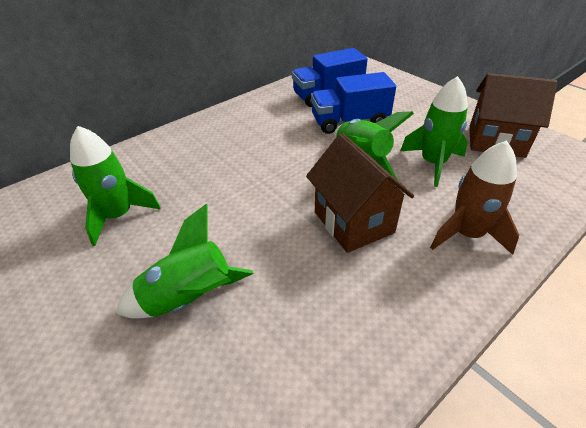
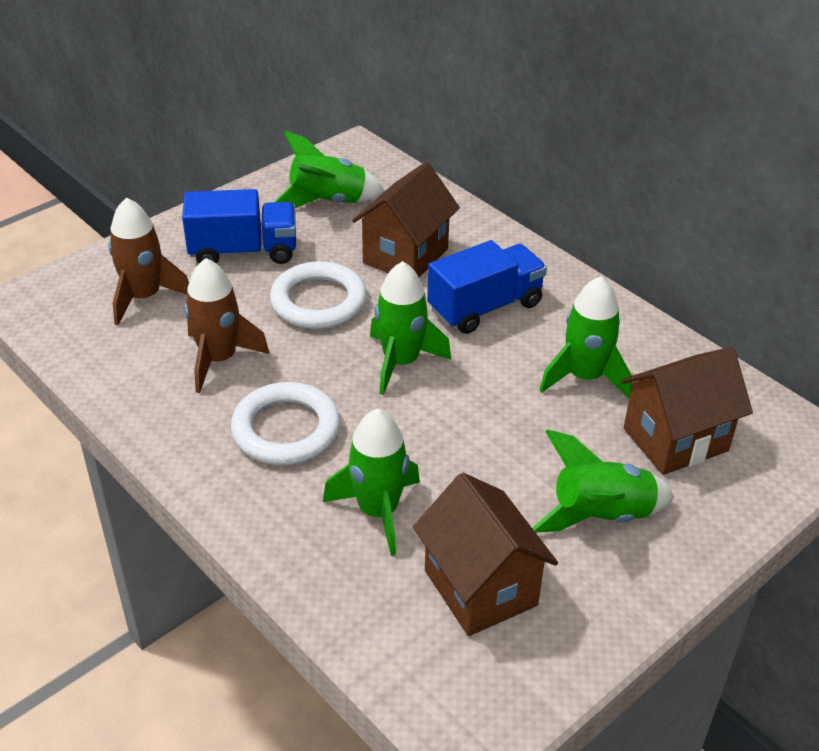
brown house: [306,133,414,253] [469,73,558,158] = 2 -> [352,162,460,277] [413,473,558,636] [622,347,753,475] = 3
brown rocket: [430,140,519,255] = 1 -> [109,197,189,326] [184,258,270,393] = 2
green rocket: [70,126,161,246] [116,204,254,319] [334,111,414,179] [400,76,468,187] = 4 -> [274,130,385,208] [323,409,420,556] [370,261,451,395] [532,430,674,532] [540,276,632,398] = 5
white ring: none = 0 -> [231,382,340,465] [270,261,367,329] = 2

